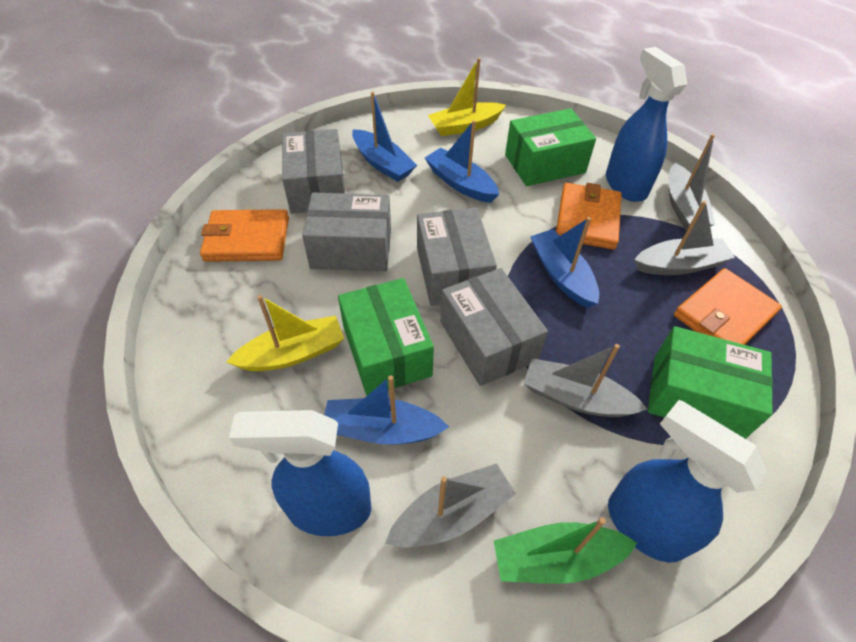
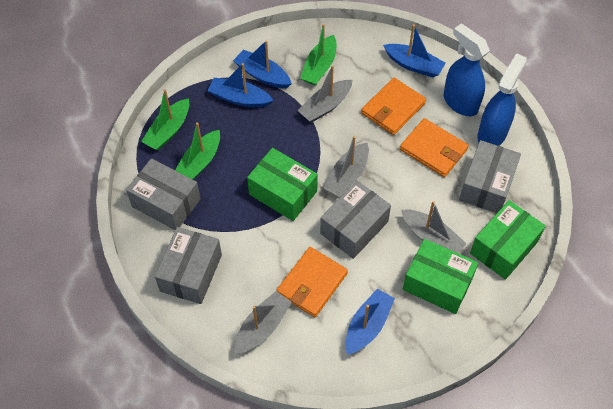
blue spray bottle: [229,410,371,536] [606,47,687,202] [608,400,767,563] = 3 -> [444,23,490,116] [477,53,527,146] = 2
green boat: [494,517,637,584] = 1 -> [141,89,189,150] [175,122,220,180] [300,24,336,86] = 3
yellow boat: [227,295,344,371] [428,57,506,136] = 2 -> none = 0

